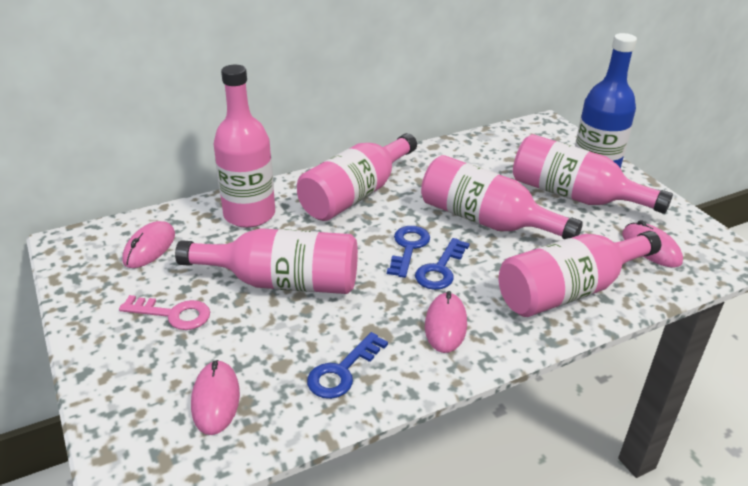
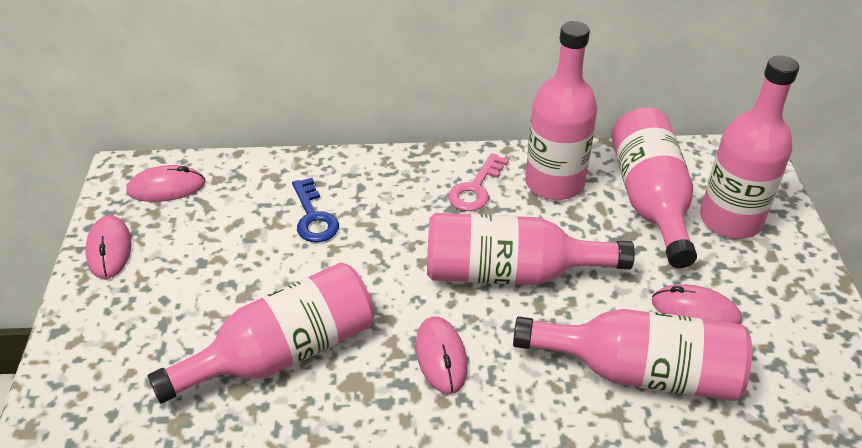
blue bottle: [575,33,637,169] = 1 -> none = 0
blue key: [307,332,388,399] [387,226,430,278] [415,238,470,290] = 3 -> [292,178,339,243] = 1

